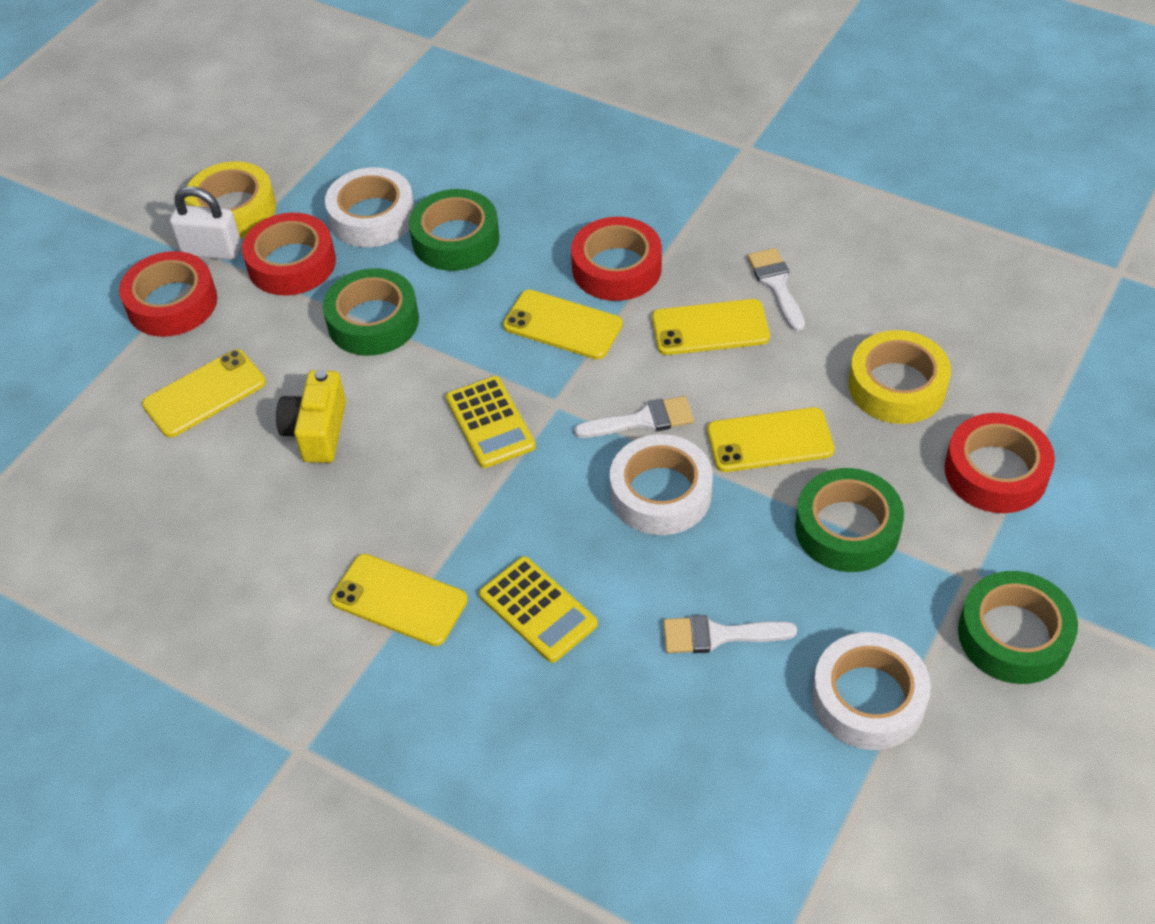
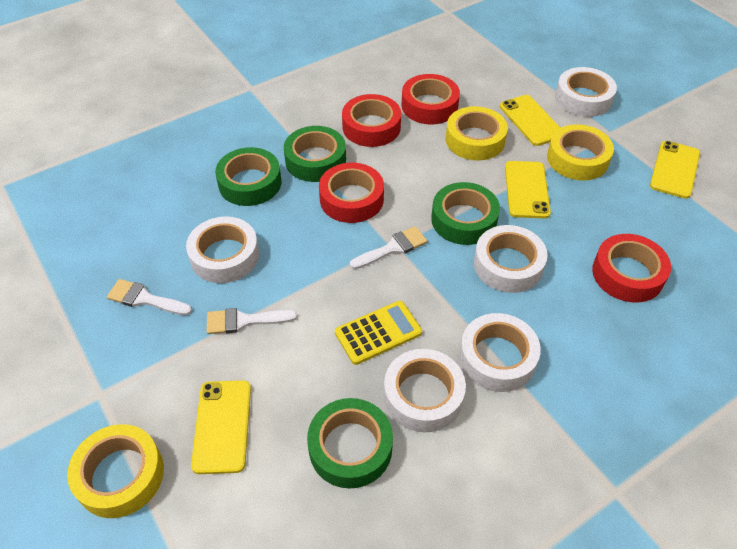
white padlock: [170,186,242,260] = 1 -> none = 0
white tape: [325,167,414,247] [610,434,713,535] [812,632,931,750] = 3 -> [186,216,259,283] [384,349,466,432] [459,313,541,392] [474,225,548,293] [555,67,617,117] = 5
yellow calculator: [446,376,536,468] [479,556,598,663] = 2 -> [335,301,422,365] = 1
yellow camera: [276,370,346,463] = 1 -> none = 0
yellow phone: [142,349,266,437] [331,554,468,646] [503,290,623,360] [652,299,770,355] [707,407,835,472] = 5 -> [191,380,251,474] [500,95,560,146] [505,161,551,219] [650,141,700,199] = 4
yellow tape: [184,161,276,239] [849,330,951,424] = 2 -> [67,424,164,518] [446,106,508,160] [547,124,614,181] = 3

